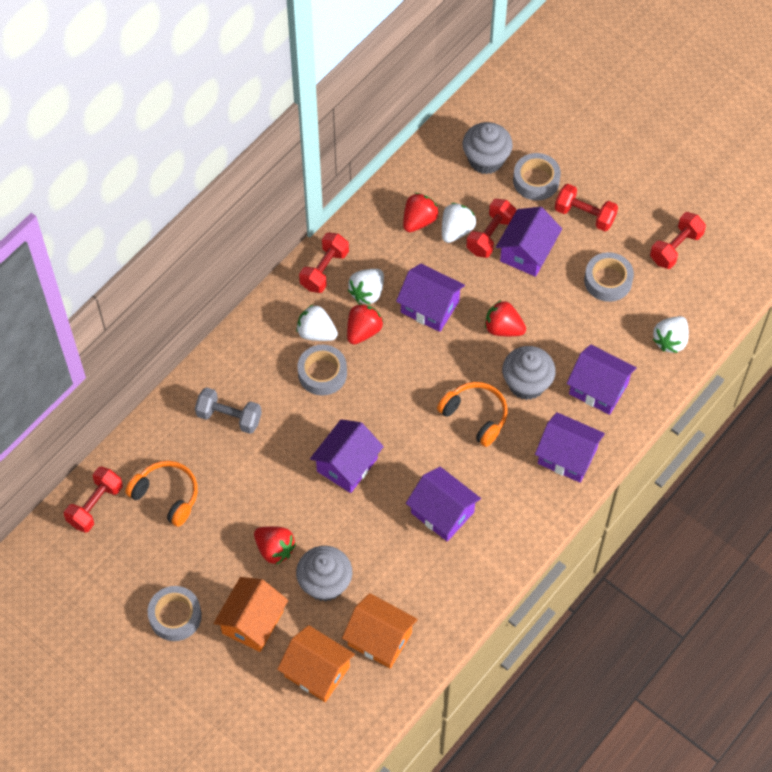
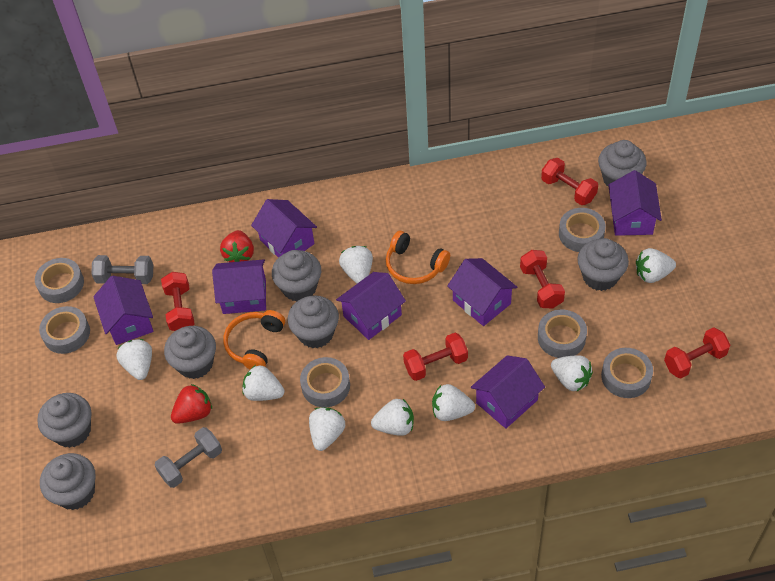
grey cupcake: [296,546,352,602] [462,122,513,174] [502,346,556,400] = 3 -> [37,393,91,448] [40,453,96,510] [164,326,216,379] [272,250,321,302] [288,295,339,348] [577,238,629,291] [598,140,647,187] = 7
grey dumbbell: [195,387,262,434] = 1 -> [91,255,153,284] [155,427,222,488] = 2
grey tape: [148,586,202,641] [298,345,347,396] [513,153,561,201] [584,252,634,302] = 4 -> [35,258,84,303] [39,306,90,354] [300,357,350,407] [538,309,587,358] [559,208,606,252] [601,348,653,398] = 6
orange house: [214,577,288,652] [277,625,355,702] [342,593,418,669] = 3 -> none = 0
purple house: [310,419,384,493] [396,263,465,332] [406,467,481,542] [496,207,562,277] [535,412,605,483] [567,344,637,415] = 6 -> [93,276,153,345] [212,259,266,314] [251,199,317,258] [336,272,406,340] [447,258,517,326] [471,355,545,429] [609,170,662,236] = 7
red strawberry: [254,526,296,565] [347,303,383,344] [403,193,439,232] [485,300,526,336] = 4 -> [171,384,212,424] [220,230,254,262] = 2
white strawberry: [296,305,338,341] [348,269,384,305] [442,203,476,243] [653,316,689,353] = 4 -> [117,339,152,380] [242,365,284,401] [309,407,345,451] [339,246,373,283] [371,399,414,436] [432,384,475,421] [551,355,593,391] [636,248,676,283] = 8

